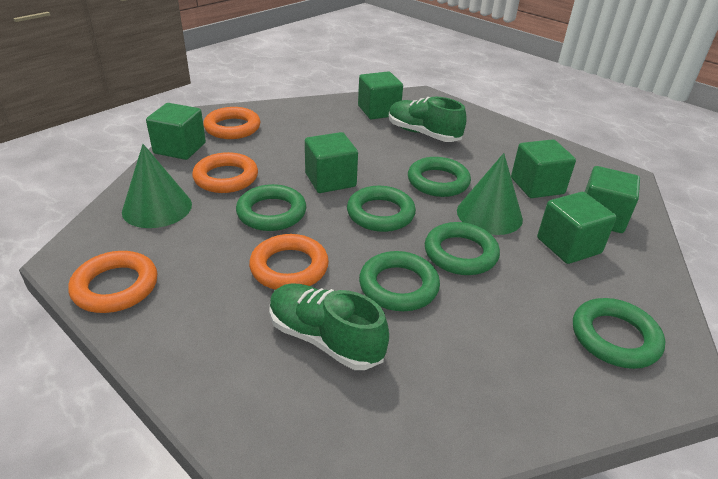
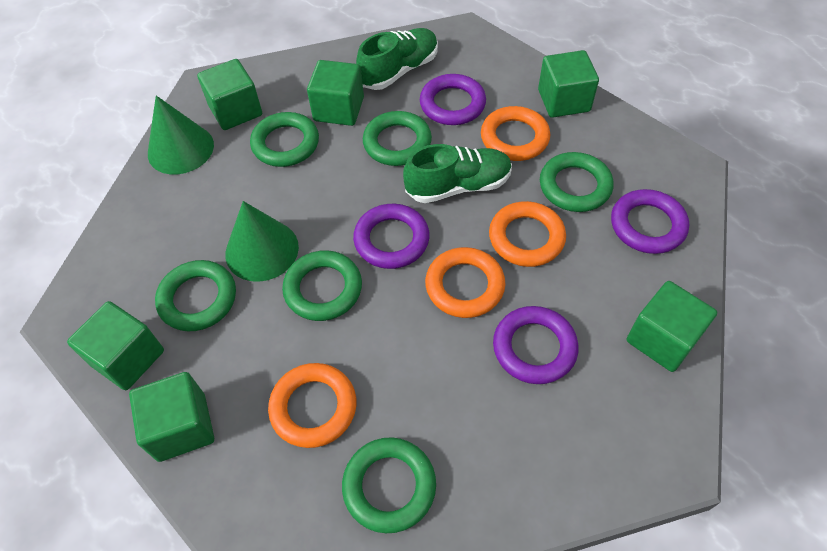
purple ring: none = 0 -> [353,204,430,269] [420,74,486,125] [493,306,579,384] [611,189,689,254] = 4

